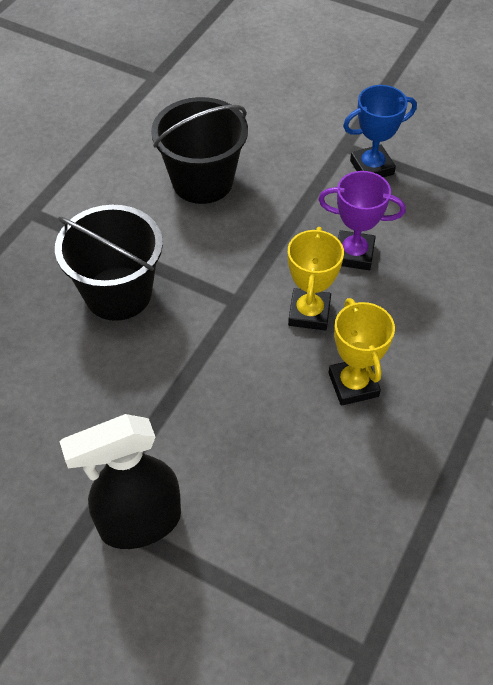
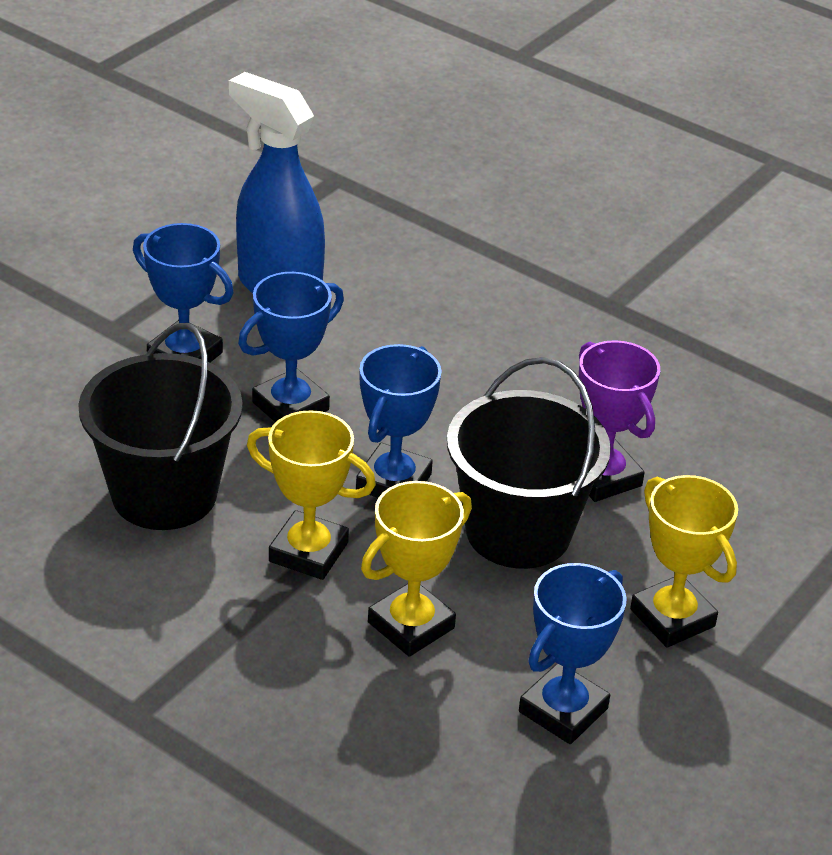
black spray bottle: [59,414,181,549] = 1 -> none = 0
blue spray bottle: none = 0 -> [229,72,325,294] = 1
blue trophy: [343,85,417,177] = 1 -> [133,223,234,363] [238,272,344,423] [356,344,442,498] [519,563,627,744] = 4
yellow trophy: [288,227,344,330] [328,298,395,406] = 2 -> [247,410,376,580] [361,481,472,657] [630,475,738,648] = 3

